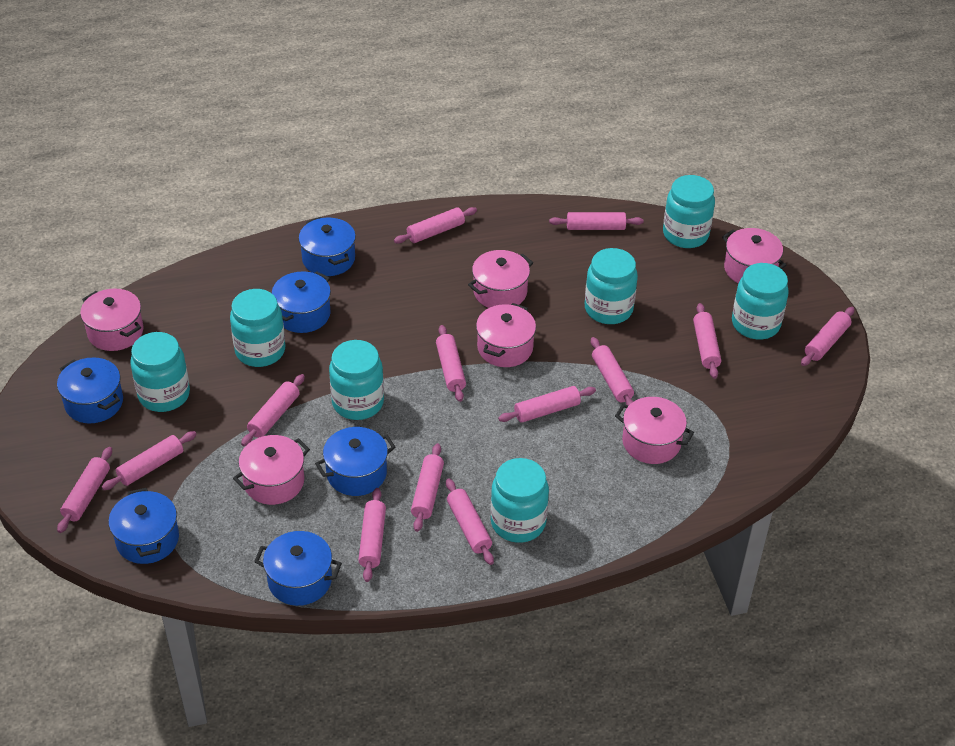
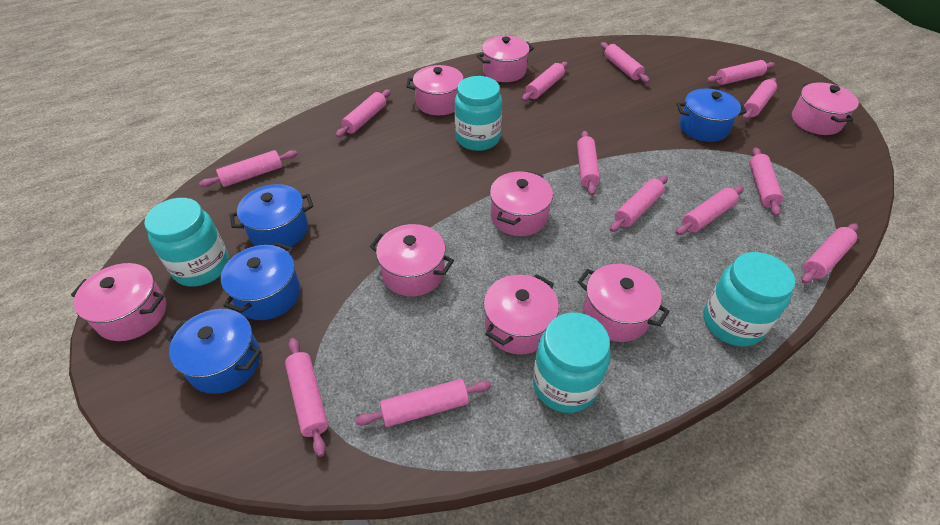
blue pot: [57,357,123,424] [108,488,179,564] [254,531,342,606] [272,271,331,333] [299,217,356,276] [315,427,396,496] = 6 -> [166,309,261,394] [221,242,301,320] [230,184,313,247] [676,88,747,142] = 4
pink pot: [80,289,143,351] [233,435,310,505] [468,250,533,308] [476,303,536,367] [615,397,694,464] [722,228,786,283] = 6 -> [71,263,166,341] [370,224,454,297] [406,65,464,115] [477,36,534,82] [484,274,559,354] [490,171,553,236] [577,264,670,342] [792,82,859,135] = 8
turquoise jar: [130,332,190,412] [230,289,285,367] [329,340,384,420] [491,458,549,543] [585,248,638,324] [663,175,715,248] [732,263,789,339] = 7 -> [144,198,229,287] [455,76,502,151] [533,312,610,413] [703,252,795,347] = 4

